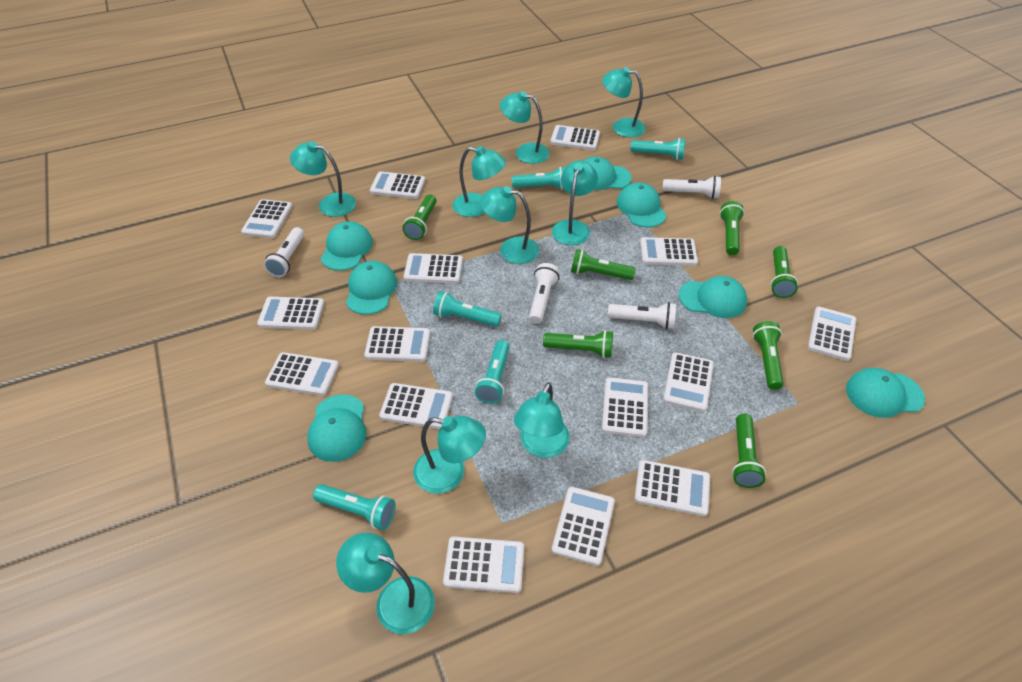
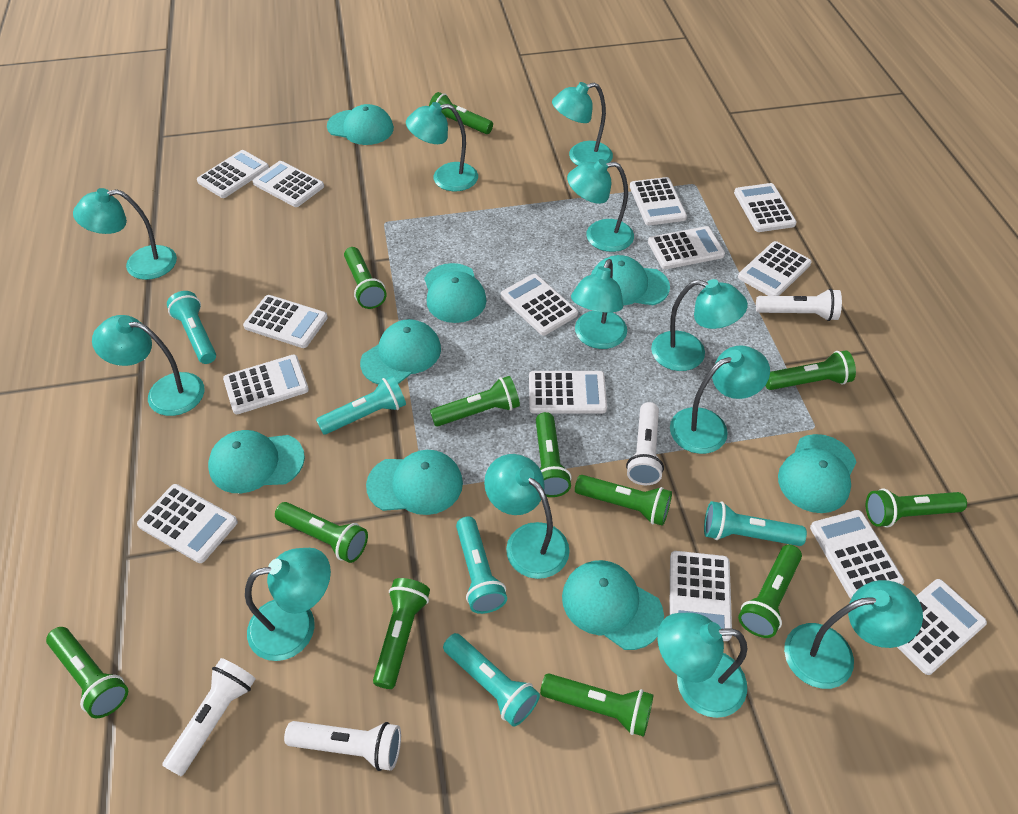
green flashlight: [403,194,437,240] [543,330,613,358] [571,249,636,280] [720,201,744,255] [732,414,766,488] [753,321,784,390] [770,246,798,298] = 7 -> [46,627,128,718] [275,502,368,563] [344,247,387,309] [373,578,430,689] [429,92,493,134] [430,376,520,426] [536,412,572,497] [540,673,653,737] [575,475,672,526] [738,545,802,638] [765,351,856,390] [866,489,967,527] = 12
turquoise cap: [307,394,367,462] [320,221,373,271] [346,261,397,315] [584,157,632,190] [617,183,667,227] [678,276,747,318] [846,368,925,418] = 7 -> [208,430,305,493] [327,104,394,145] [360,319,441,385] [366,450,463,515] [424,263,487,323] [562,560,664,650] [591,255,670,306] [778,434,856,513] = 8
turquoise lamp: [290,141,356,217] [336,533,435,634] [413,416,486,494] [452,146,506,217] [480,186,539,264] [500,91,550,164] [514,382,570,458] [552,161,598,245] [602,67,646,137] = 9 -> [73,188,177,280] [92,315,204,416] [245,548,331,661] [406,102,478,191] [484,454,569,579] [552,82,613,166] [567,159,634,252] [571,259,627,349] [651,279,748,371] [657,613,747,718] [670,345,770,454] [784,580,923,689] = 12
white calculator: [241,199,293,238] [257,297,324,330] [265,352,339,396] [364,326,430,362] [370,172,425,199] [379,383,453,429] [403,253,463,284] [443,537,524,593] [550,125,600,150] [552,486,615,566] [602,377,648,437] [634,460,710,516] [640,237,698,266] [663,352,714,412] [808,307,856,361] = 15 -> [137,484,238,563] [197,150,269,198] [223,354,309,414] [243,295,328,348] [252,161,324,207] [501,274,578,335] [529,371,607,414] [630,177,687,225] [648,226,725,269] [669,551,732,641] [734,183,797,232] [738,241,812,296] [810,510,904,598] [897,579,987,675] = 14

